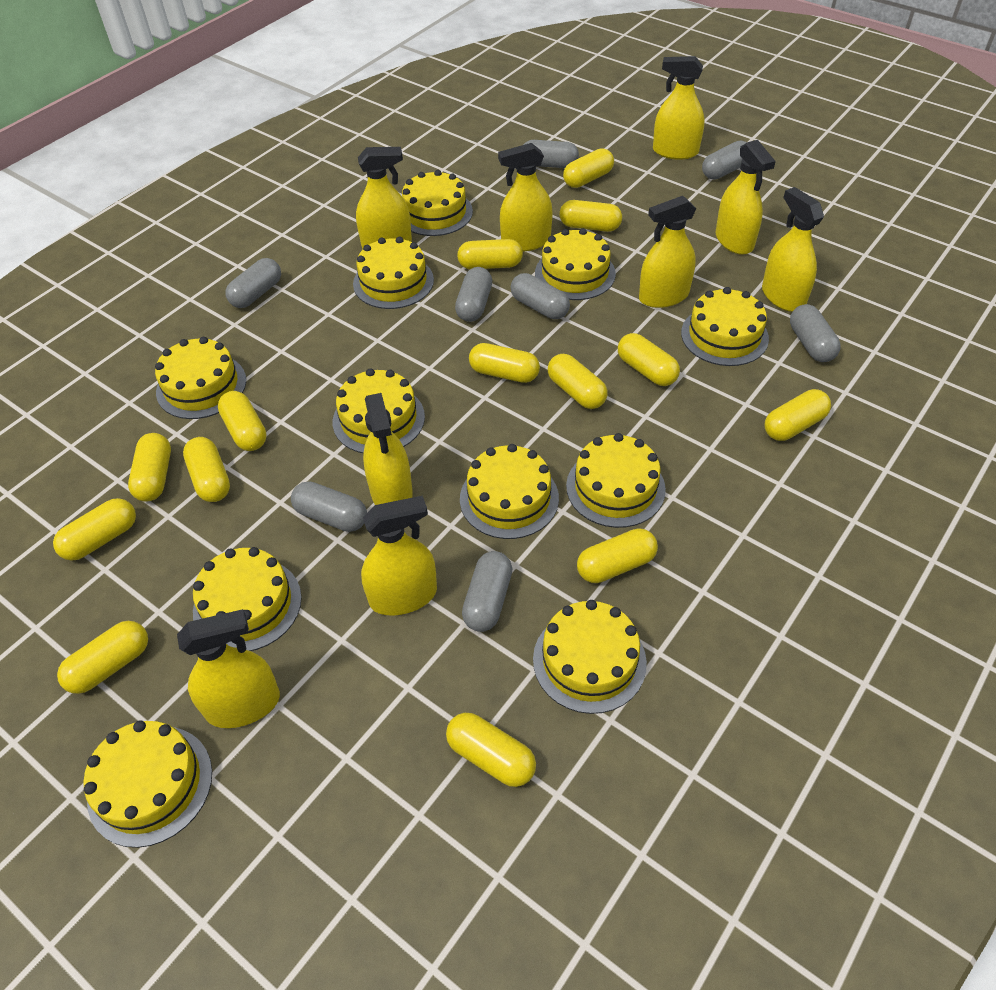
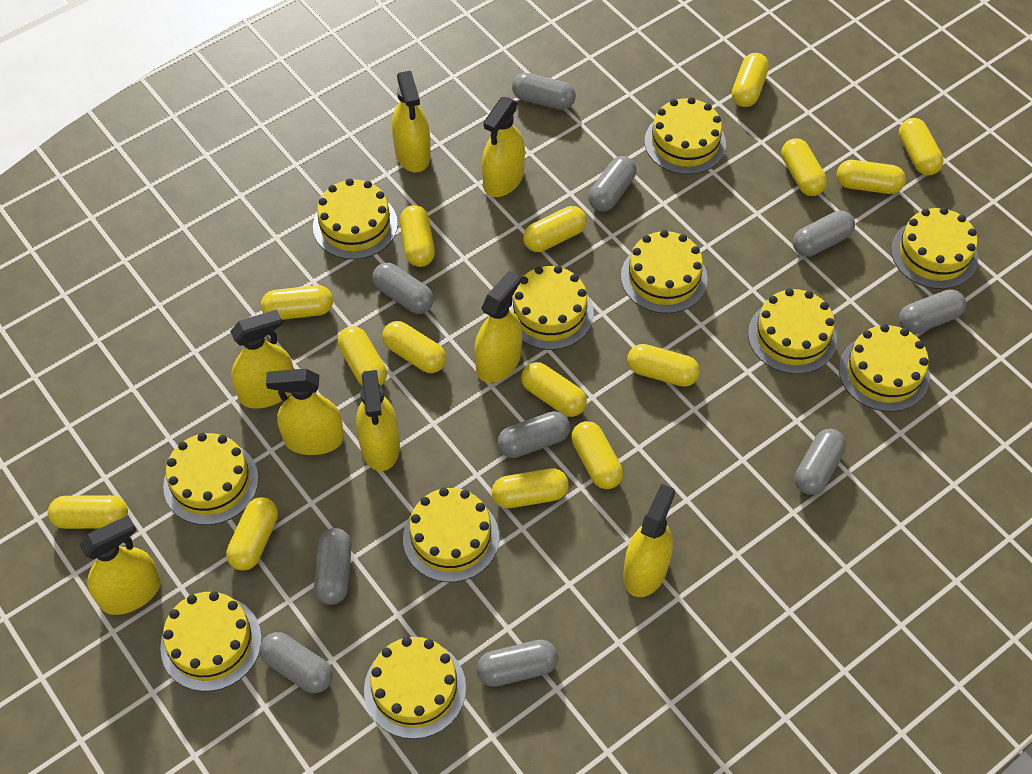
grey capsule: [225,258,281,308] [291,481,367,532] [455,267,492,322] [462,551,513,632] [511,273,570,319] [523,140,579,168] [702,141,747,180] [790,304,841,362] = 8 -> [259,632,333,693] [314,528,352,605] [372,263,434,314] [477,640,558,687] [498,411,570,458] [512,73,576,110] [588,156,637,211] [793,211,855,257] [795,429,846,495] [899,289,966,334] = 10
yellow capsule: [53,498,136,561] [57,621,148,694] [128,433,171,502] [183,437,230,502] [218,391,267,451] [446,713,536,787] [457,239,523,269] [469,343,540,383] [548,354,608,409] [560,200,622,232] [563,148,614,188] [577,528,658,583] [618,333,680,386] [765,389,831,441] = 14 -> [48,495,128,529] [226,497,278,571] [261,285,333,320] [338,326,387,386] [382,321,446,373] [400,205,435,267] [492,469,569,508] [521,362,587,417] [523,206,587,252] [571,421,623,489] [627,344,700,387] [732,53,769,107] [781,138,827,196] [837,160,906,194] [899,118,944,175] = 15
yellow spray bottle: [177,609,280,728] [356,147,412,248] [361,496,437,616] [363,393,413,505] [498,143,553,251] [639,196,696,308] [653,56,705,160] [716,140,776,255] [762,187,824,312] = 9 -> [79,515,161,615] [230,309,294,409] [266,369,344,455] [356,370,400,471] [392,71,431,172] [474,271,522,383] [482,97,525,197] [623,484,675,597] = 8

